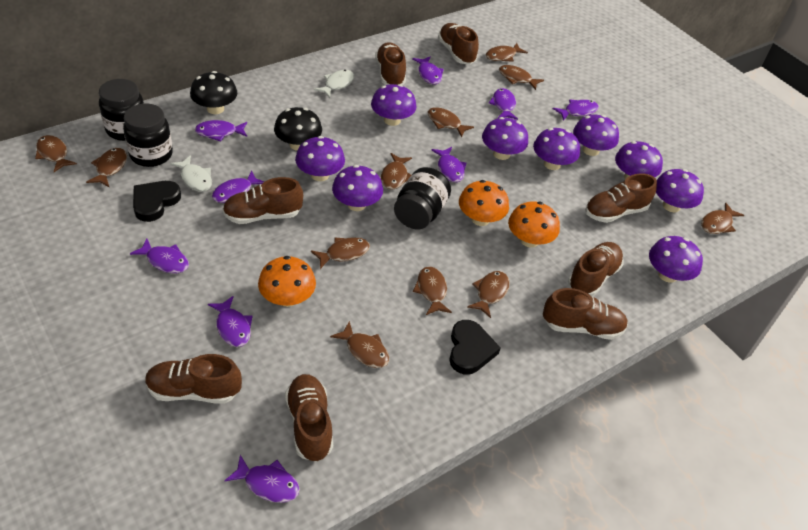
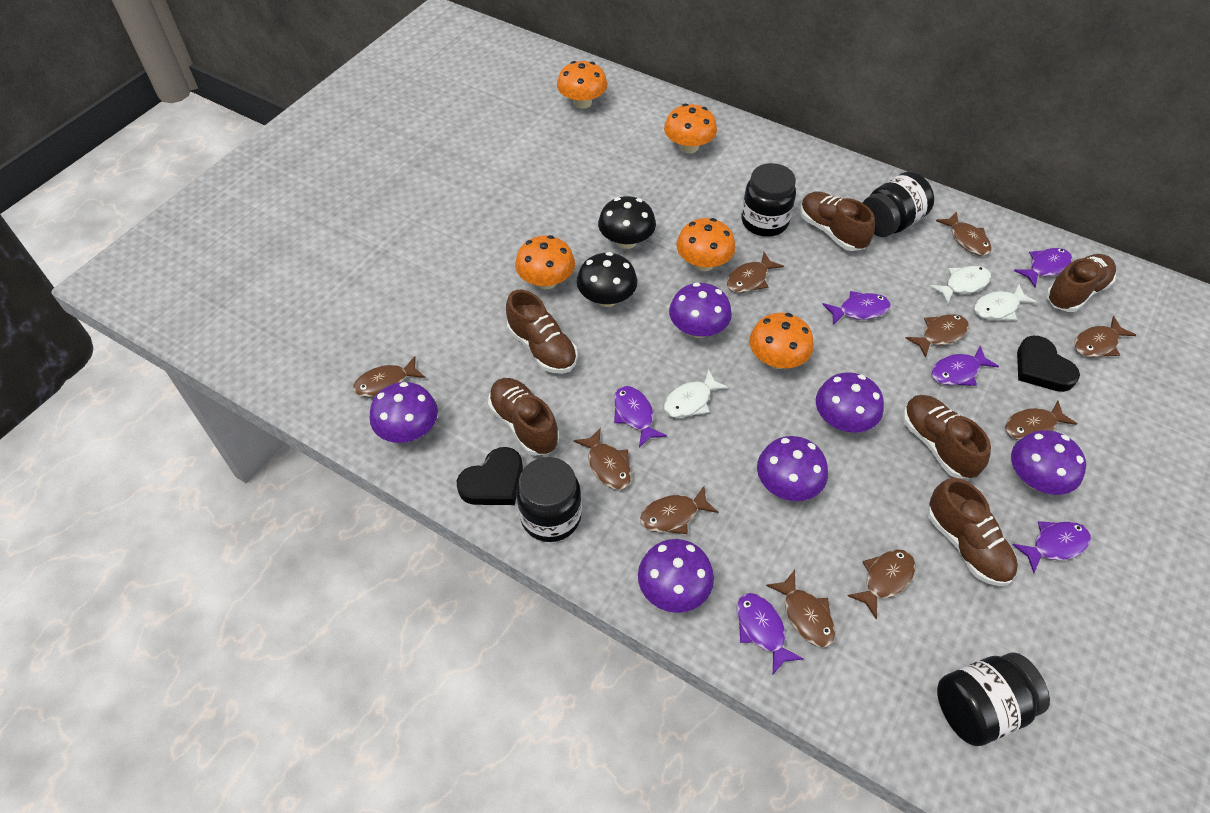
black jar: [99,79,144,141] [123,103,173,167] [394,167,451,230] = 3 -> [517,457,582,542] [741,163,796,237] [863,171,934,237] [937,652,1050,746] = 4
brown fish: [35,135,77,172] [86,148,127,187] [311,237,370,269] [330,321,389,368] [381,153,412,189] [413,266,452,315] [428,107,474,137] [467,271,510,318] [486,43,528,62] [499,65,544,90] [701,202,744,234] = 11 -> [353,356,425,397] [574,427,631,490] [640,486,718,534] [726,252,784,293] [766,570,835,647] [847,549,915,619] [905,314,969,358] [936,211,992,256] [1005,401,1077,440] [1074,316,1136,357] = 10
brown shoe: [145,354,242,404] [223,177,303,224] [285,374,333,462] [375,42,406,85] [438,23,479,64] [543,288,628,340] [568,242,624,296] [585,174,657,223] = 8 -> [488,378,559,456] [506,290,578,374] [800,192,875,251] [903,395,991,478] [928,478,1018,586] [1046,254,1116,312] = 6
orange mushroom: [258,256,316,307] [459,180,509,226] [508,201,560,248] = 3 -> [515,235,575,289] [557,61,607,109] [664,103,717,154] [676,218,736,271] [749,313,814,369] = 5
purple fish: [130,238,189,273] [195,120,247,142] [208,296,253,347] [212,171,264,203] [224,455,300,503] [412,56,444,85] [431,147,466,182] [489,88,518,120] [553,99,599,121] = 9 -> [614,386,667,447] [737,593,804,674] [822,291,891,325] [931,346,999,386] [1012,521,1091,573] [1014,248,1072,287] = 6
purple mushroom: [295,136,345,181] [332,165,383,211] [371,84,417,126] [482,117,528,160] [533,128,580,170] [573,115,619,156] [615,141,663,179] [649,236,703,283] [656,169,704,212] = 9 -> [370,382,438,443] [638,539,714,613] [669,282,732,338] [757,436,828,501] [816,372,884,433] [1011,430,1086,495] = 6
white fish: [170,155,212,192] [314,70,354,98] = 2 -> [664,369,729,418] [929,266,991,305] [974,284,1037,320] = 3

